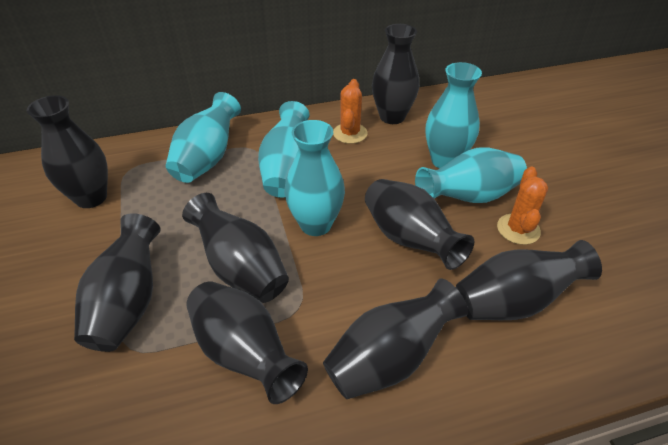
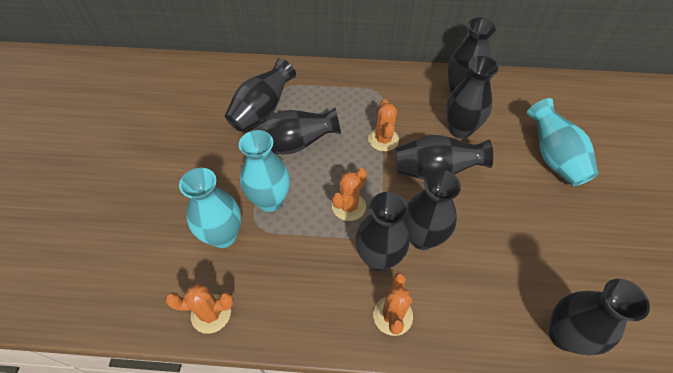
orange cactus: [333,79,368,144] [497,167,548,245] = 2 -> [165,284,234,334] [332,168,367,221] [368,99,399,151] [373,273,413,336] = 4
turquoise vase: [166,92,241,183] [258,101,309,198] [284,120,345,236] [415,147,527,203] [426,62,482,169] = 5 -> [179,168,241,248] [239,130,290,212] [527,98,599,186] = 3

